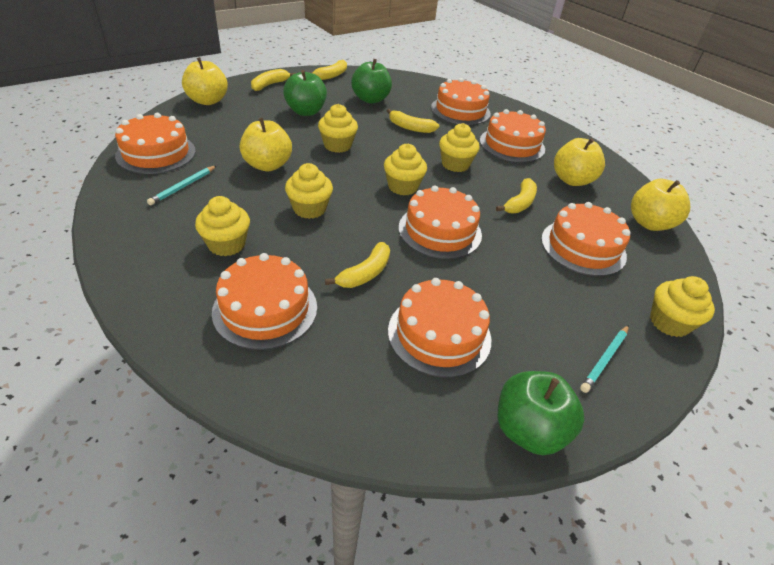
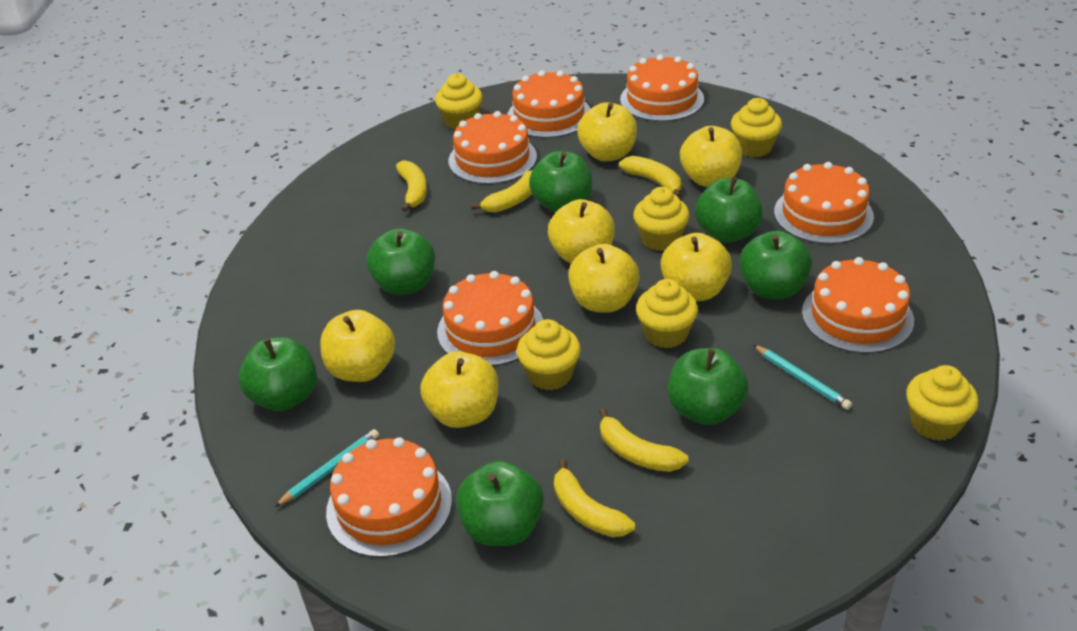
green apple: [283,70,327,116] [351,59,392,104] [498,371,585,455] = 3 -> [239,337,317,411] [367,228,435,295] [456,461,544,546] [529,151,592,213] [668,348,749,425] [695,177,763,243] [740,231,812,300] = 7
yellow apple: [182,57,228,105] [240,118,292,171] [554,138,605,186] [631,179,690,231] = 4 -> [320,310,395,382] [421,352,499,428] [548,199,615,263] [568,244,639,313] [577,102,637,161] [661,233,732,301] [680,126,742,187] = 7

